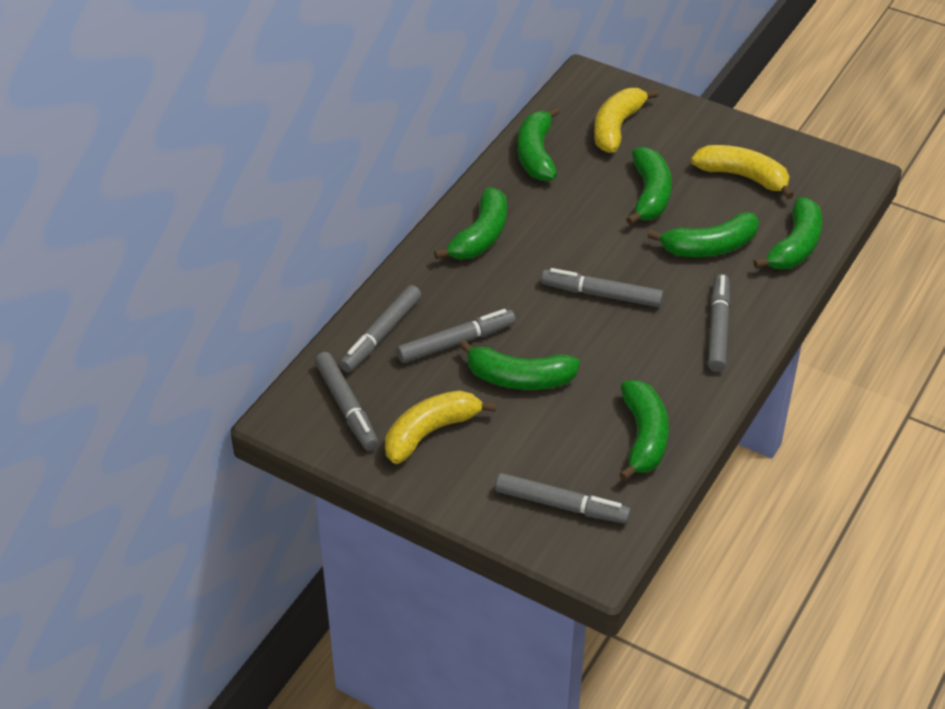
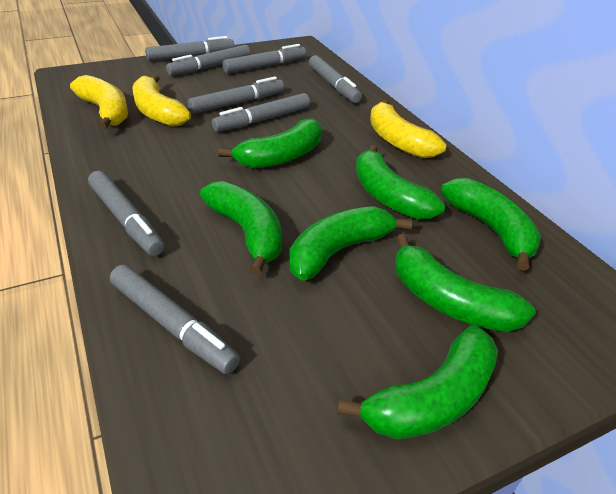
grey marker: [315,352,378,450] [339,285,421,372] [397,309,516,363] [495,473,631,524] [541,268,663,307] [708,274,731,372] = 6 -> [88,171,165,256] [110,265,240,374] [145,36,234,61] [166,45,251,76] [188,77,284,114] [212,93,310,132] [222,44,306,74] [309,55,362,103] = 8

